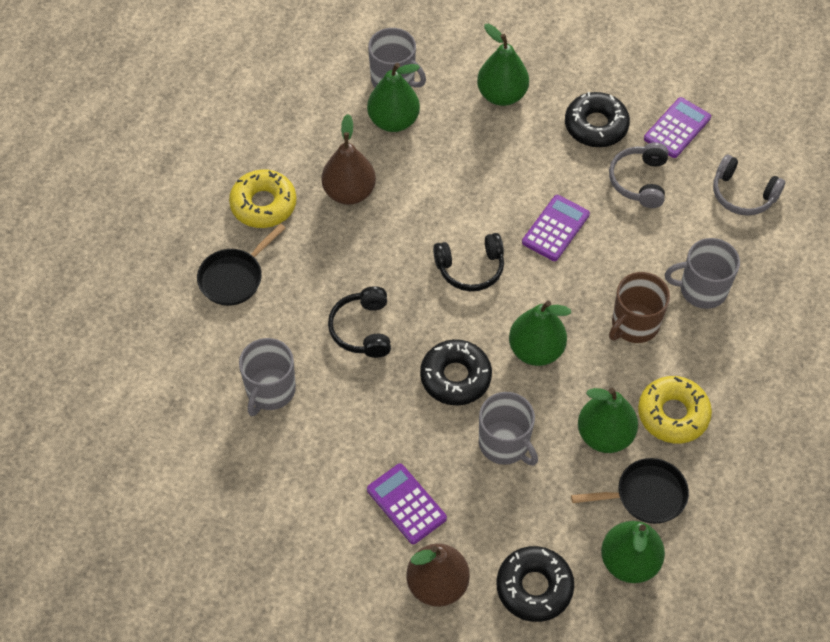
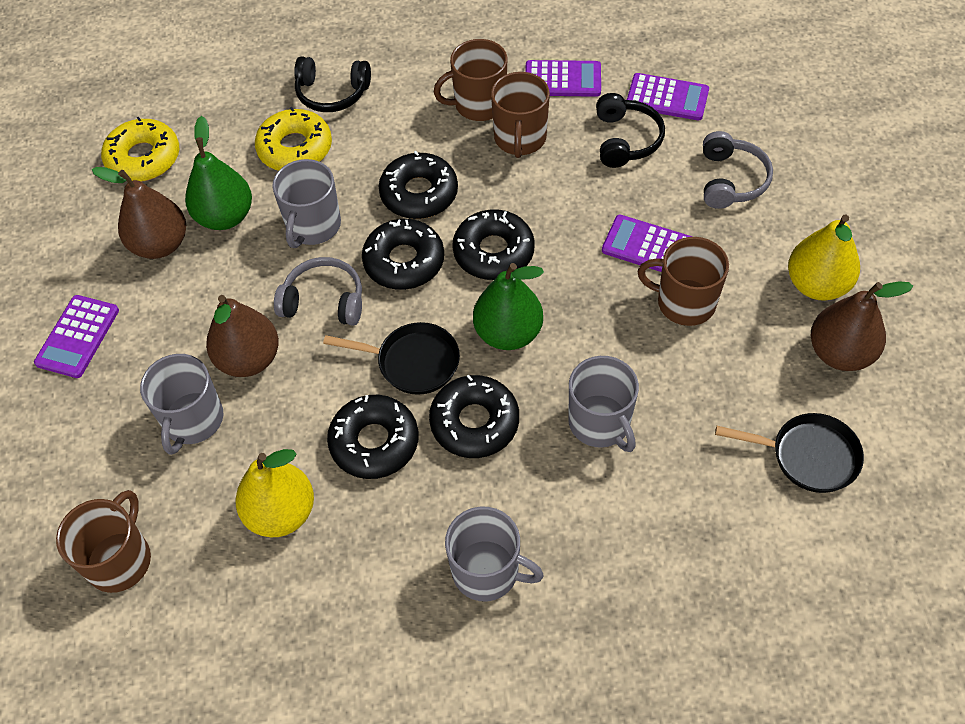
black donut: [420,339,492,405] [496,546,574,622] [565,92,630,147] = 3 -> [327,395,419,479] [362,219,444,290] [379,151,458,219] [429,375,519,458] [452,209,535,280] = 5
brown mug: [609,272,670,343] = 1 -> [56,490,151,593] [434,39,507,121] [491,72,550,158] [638,237,729,326] = 4
brown pear: [321,114,376,205] [406,543,470,607] = 2 -> [92,167,186,259] [206,295,279,377] [811,281,913,371] = 3
green pear: [367,63,420,132] [477,24,529,106] [509,301,571,366] [578,388,638,453] [601,521,665,583] = 5 -> [185,116,252,230] [473,263,544,350] = 2
purple calculator: [367,464,447,544] [522,195,590,261] [644,97,711,158] = 3 -> [34,295,119,378] [525,60,601,97] [602,215,693,272] [627,73,709,120] = 4
yellow pear: none = 0 -> [236,449,314,537] [788,215,860,301] = 2

